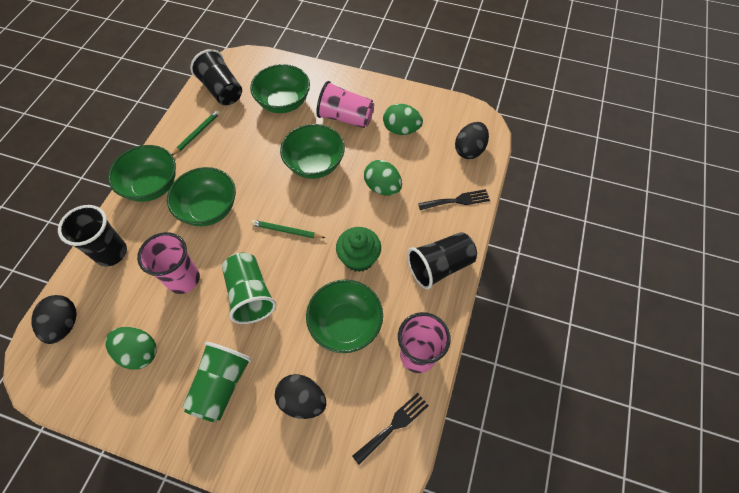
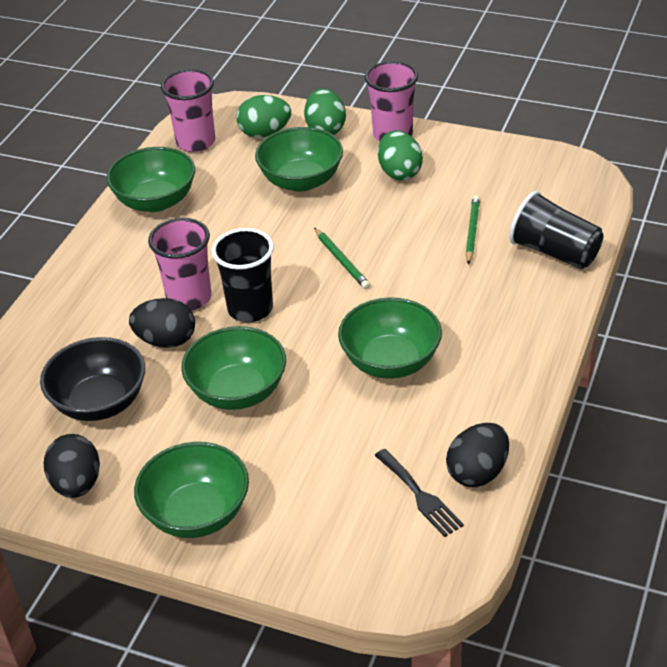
black bowl: none = 0 -> [40,337,145,421] = 1
black cup: [58,205,127,266] [190,49,242,105] [407,232,477,289] = 3 -> [212,228,274,322] [509,191,604,269] = 2
black fork: [352,393,429,465] [418,189,490,210] = 2 -> [374,449,464,537] = 1
green cup: [182,342,252,423] [222,253,276,324] = 2 -> none = 0
green cupcake: [336,227,381,272] = 1 -> none = 0

